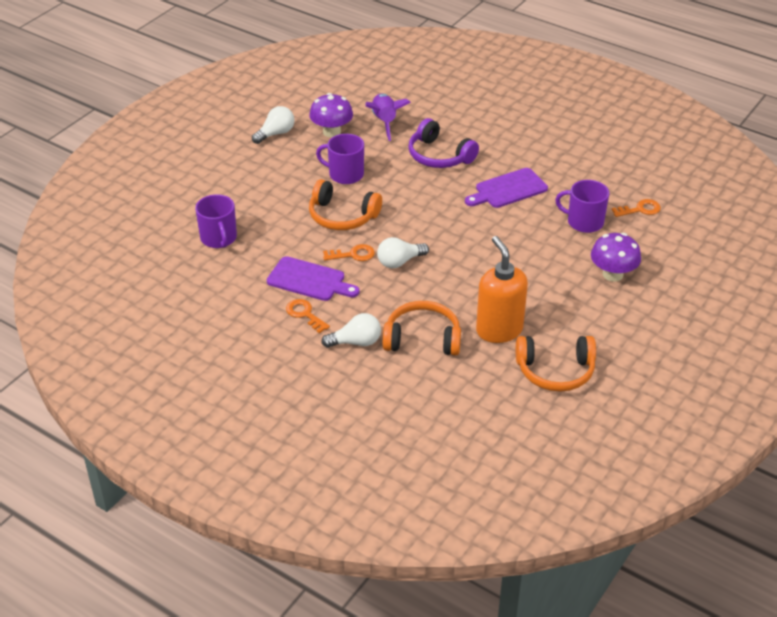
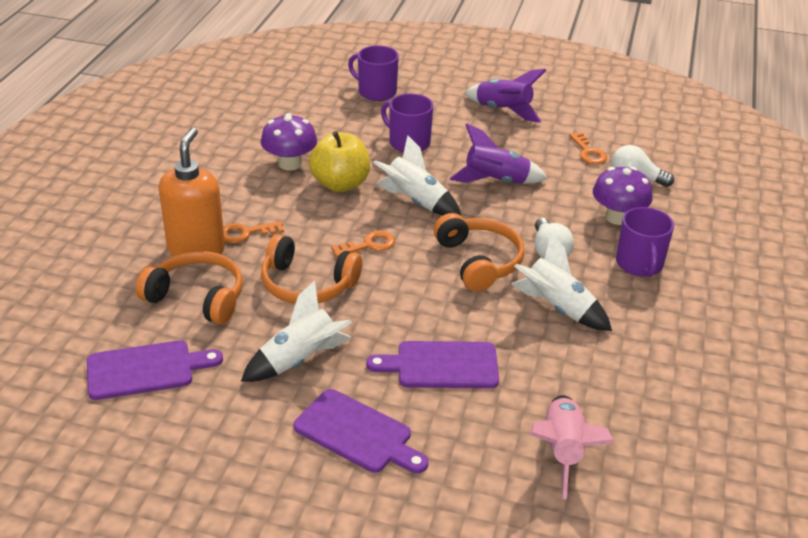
pink rocket: none = 0 -> [530,395,615,499] = 1
purple cutting board: [267,256,360,301] [465,168,548,208] = 2 -> [87,340,223,400] [294,389,428,473] [366,341,499,388] = 3
purple headphones: [408,118,479,168] = 1 -> none = 0
purple rocket: [366,94,411,141] = 1 -> [450,123,548,184] [465,69,546,123] = 2
white light bulb: [252,106,294,144] [321,313,381,348] [377,237,429,268] = 3 -> [534,218,574,259] [612,145,674,187] = 2
white rocket: none = 0 -> [241,281,352,382] [373,135,461,216] [511,233,612,331] = 3
yellow apple: none = 0 -> [309,131,370,192] = 1

